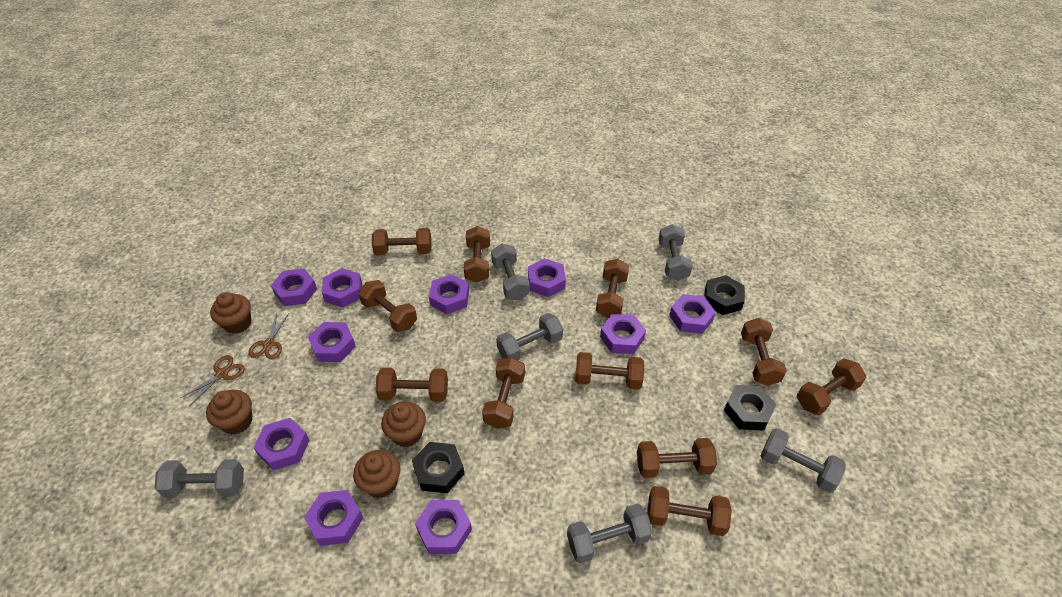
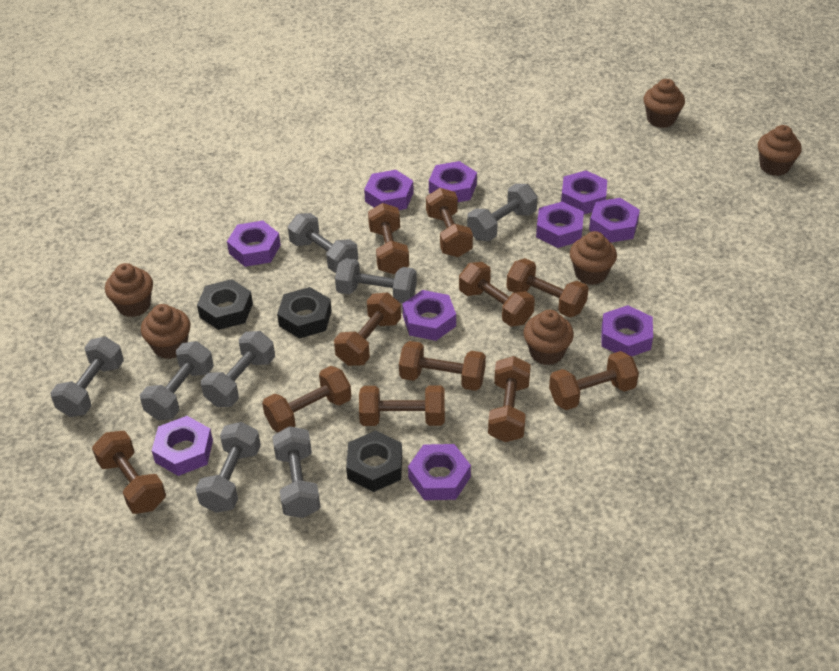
brown cupcake: [206,390,252,435] [210,292,251,334] [353,450,400,498] [381,402,426,447] = 4 -> [105,263,153,317] [141,304,190,359] [524,310,574,365] [570,231,617,285] [644,79,685,128] [758,125,802,176] = 6
brown scissors: [181,355,245,406] [248,312,289,359] = 2 -> none = 0
grey dumbbell: [155,459,244,498] [491,244,530,300] [496,313,563,360] [567,503,653,563] [659,224,693,281] [761,428,846,493] = 6 -> [50,337,124,417] [140,341,214,420] [195,422,261,513] [201,331,275,407] [272,426,321,518] [288,213,358,273] [335,258,417,303] [467,184,538,241] = 8

